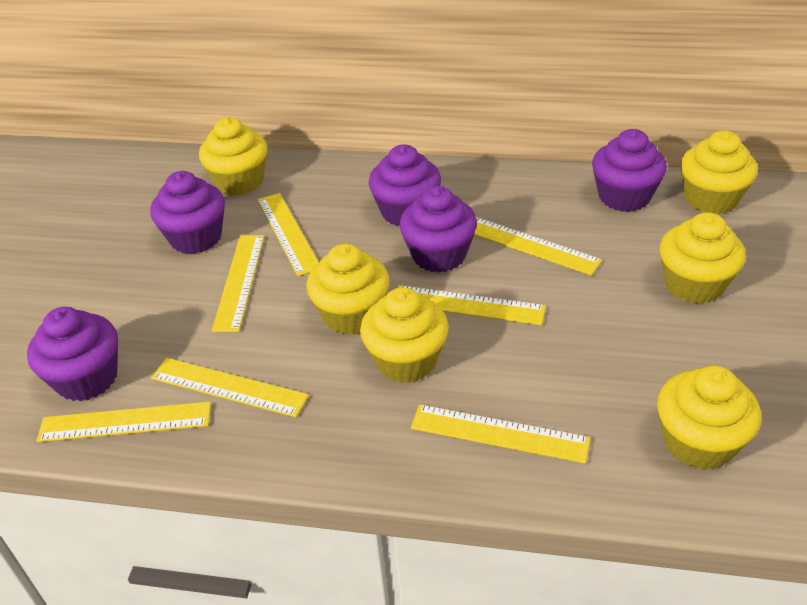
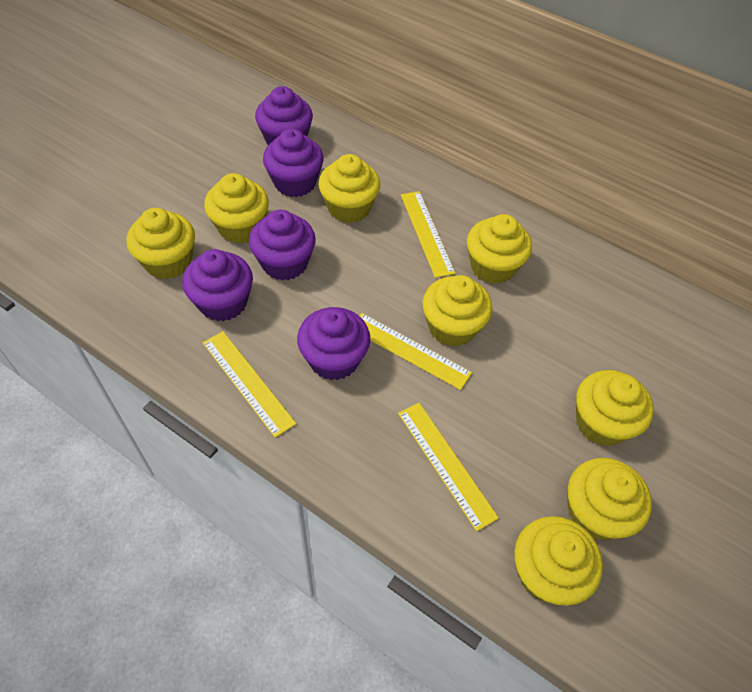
yellow cupcake: [199,117,268,196] [306,244,390,335] [360,287,449,383] [657,366,761,470] [660,212,746,304] [680,131,758,214] = 6 -> [126,208,195,279] [204,173,269,243] [318,154,380,223] [422,275,492,347] [467,214,532,284] [514,516,603,606] [568,458,652,540] [576,370,654,446] = 8
yellow ruler: [37,402,211,442] [151,358,309,417] [212,235,264,332] [258,193,319,276] [398,285,546,325] [411,404,590,464] [474,217,602,275] = 7 -> [203,331,296,438] [359,313,472,390] [398,403,499,531] [401,191,455,278] = 4

